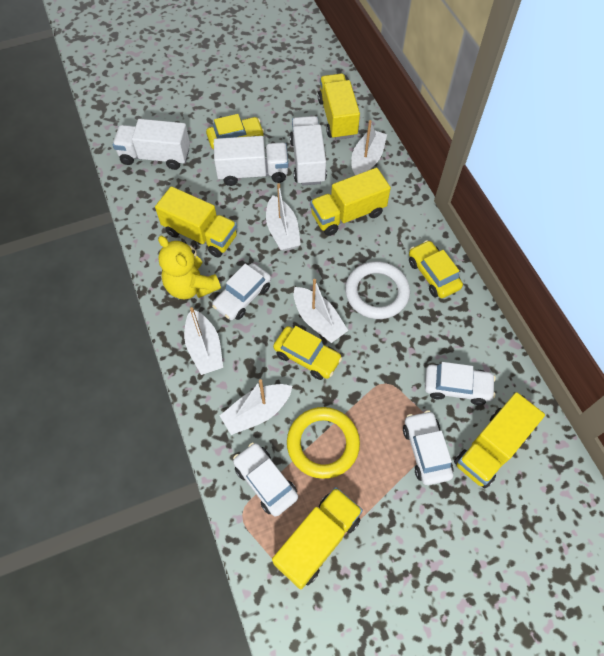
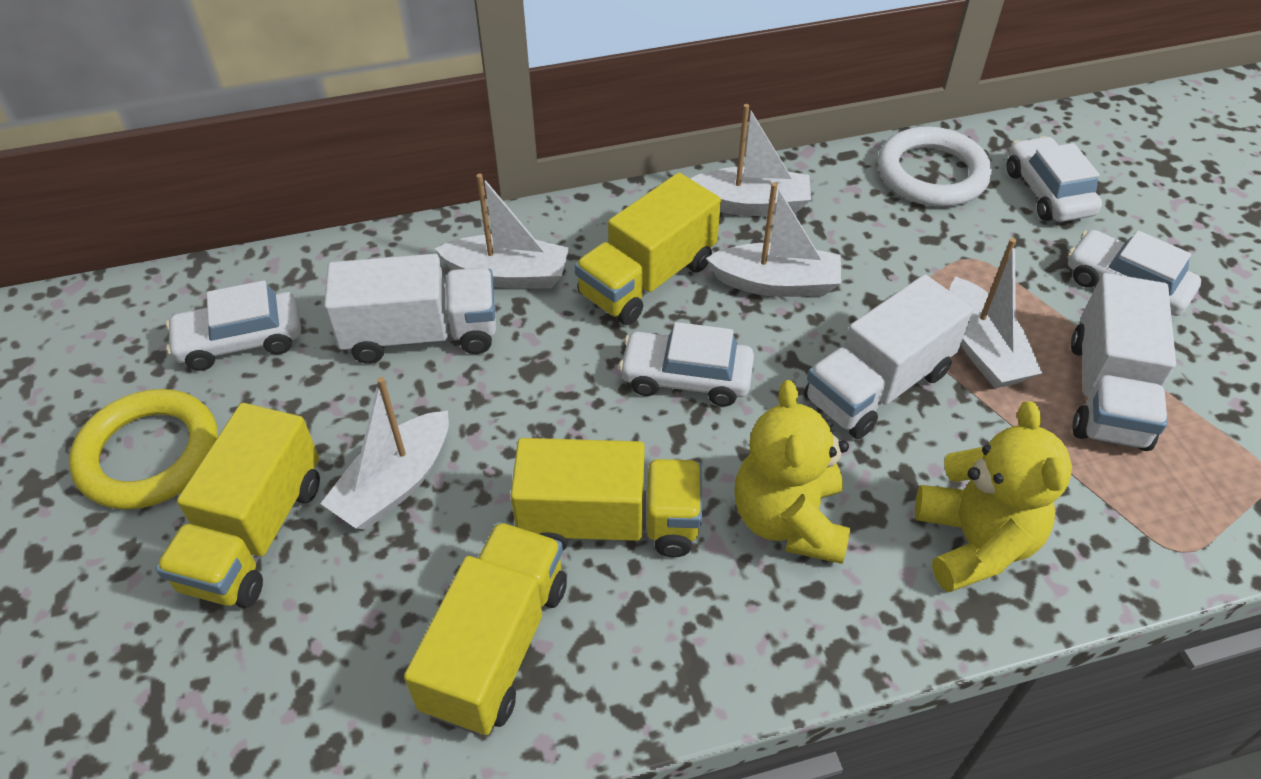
yellow car: [206,114,264,149] [273,326,342,380] [409,240,463,298] = 3 -> none = 0
yellow teddy bear: [158,236,221,299] = 1 -> [735,380,850,564] [915,401,1072,593] = 2
yellow truck: [155,186,237,257] [272,487,363,590] [310,168,391,236] [318,73,360,140] [454,392,545,488] = 5 -> [155,403,320,608] [404,522,567,735] [511,438,702,557] [574,173,721,325] = 4

